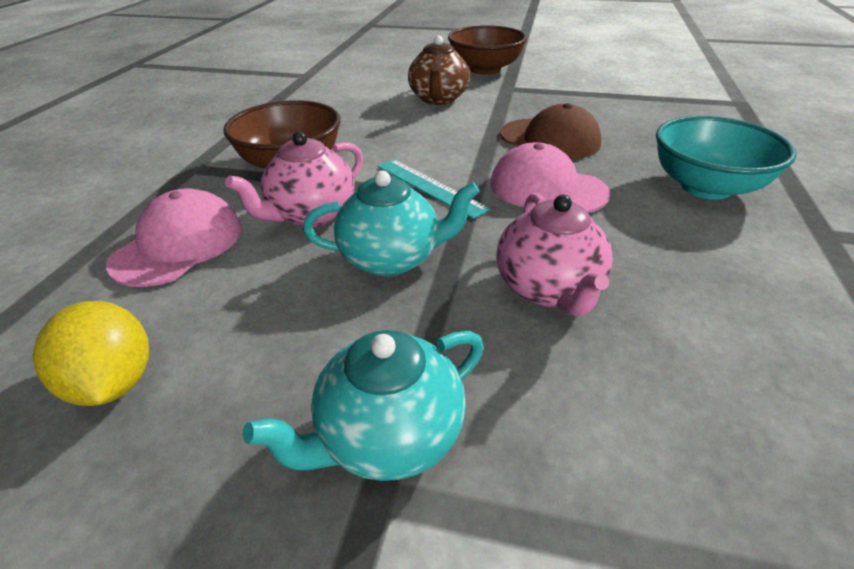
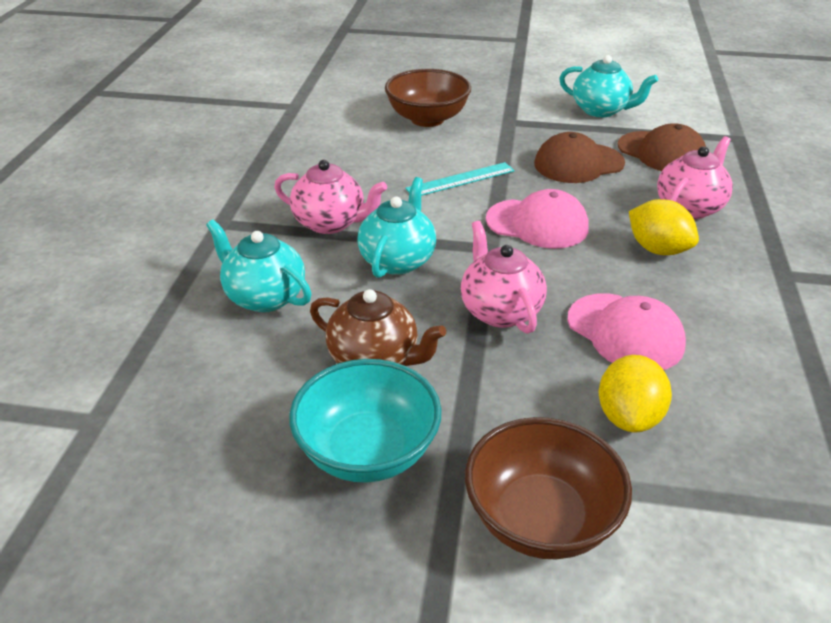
brown cap: [500,103,601,159] = 1 -> [534,132,625,183] [617,123,706,171] = 2
pink teapot: [225,131,363,227] [496,193,613,316] = 2 -> [274,160,387,234] [461,221,547,334] [657,136,733,219] = 3
turquoise teapot: [243,330,484,481] [303,171,480,276] = 2 -> [206,219,312,312] [357,177,436,278] [559,55,658,117] = 3
yellow lemon: [33,301,149,406] = 1 -> [599,355,672,433] [629,199,699,255] = 2

